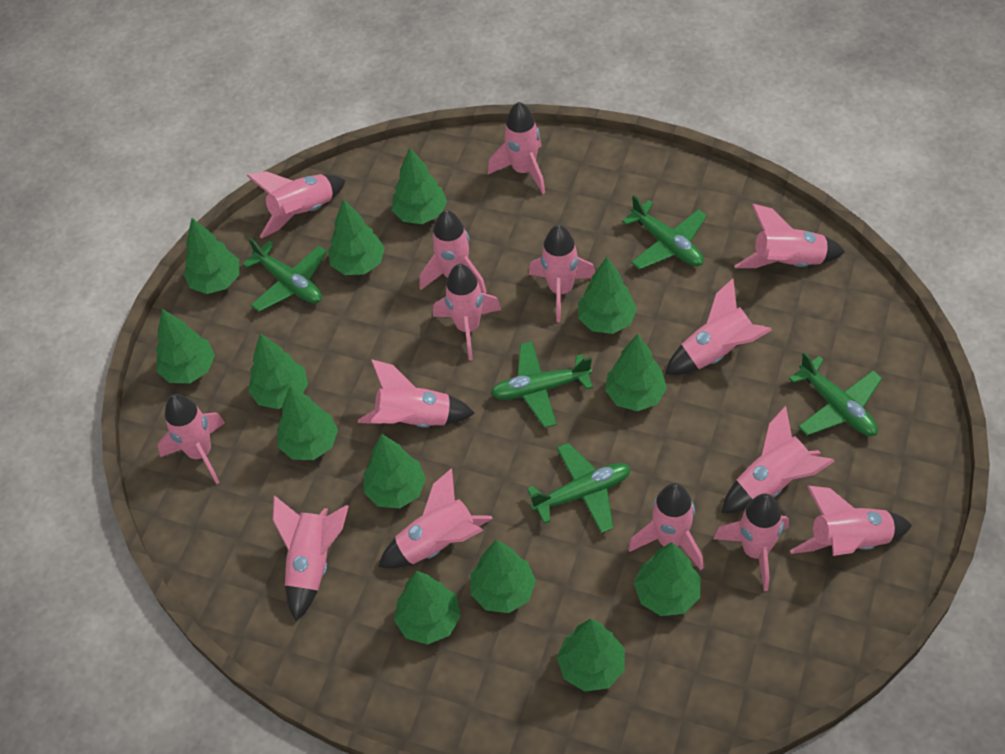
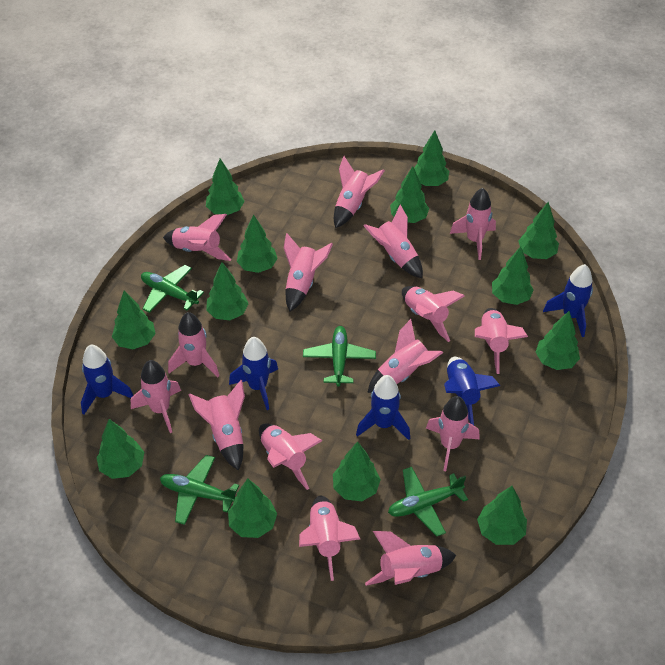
blue rocket: none = 0 -> [81,344,134,415] [229,337,278,410] [356,375,410,440] [444,357,500,425] [543,264,593,337] = 5
green plane: [242,238,327,312] [491,341,593,428] [527,442,631,533] [622,195,707,270] [789,352,882,436] = 5 -> [141,265,204,313] [160,455,239,525] [303,326,376,387] [388,467,468,537] = 4

